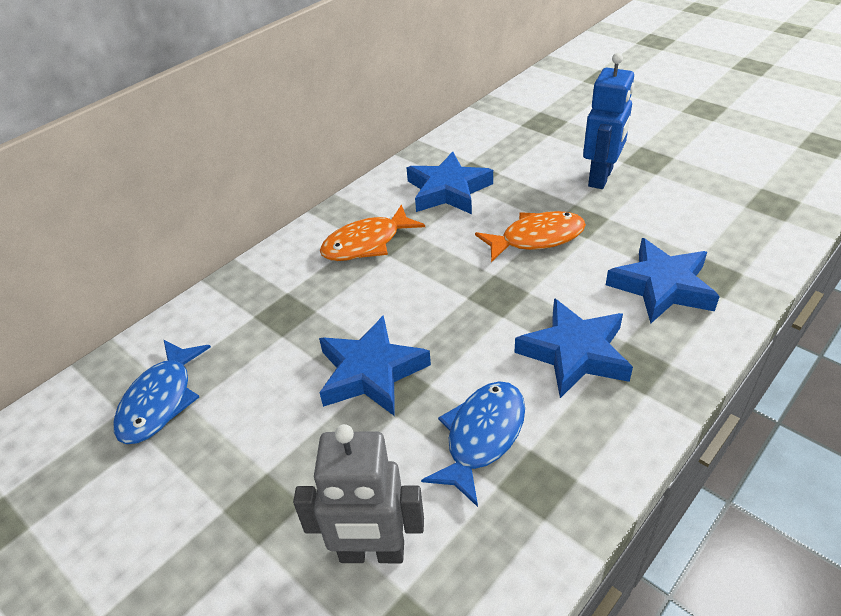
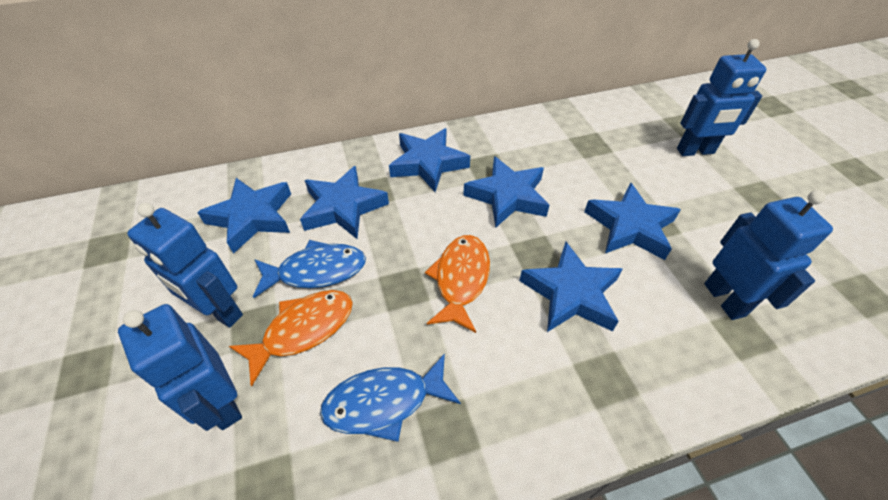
blue robot: [583,53,634,189] = 1 -> [118,304,242,431] [127,203,243,328] [677,39,766,156] [704,190,833,320] = 4
blue star: [319,315,431,415] [406,151,493,214] [514,298,633,398] [606,238,720,323] = 4 -> [197,178,291,254] [300,166,389,239] [389,128,470,192] [463,156,550,228] [519,242,622,332] [584,183,681,260] = 6
grey robot: [293,424,424,563] = 1 -> none = 0

